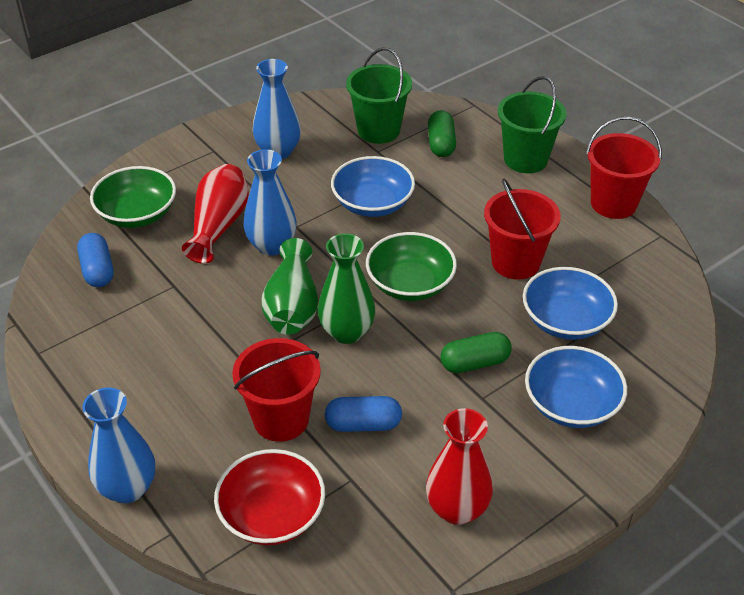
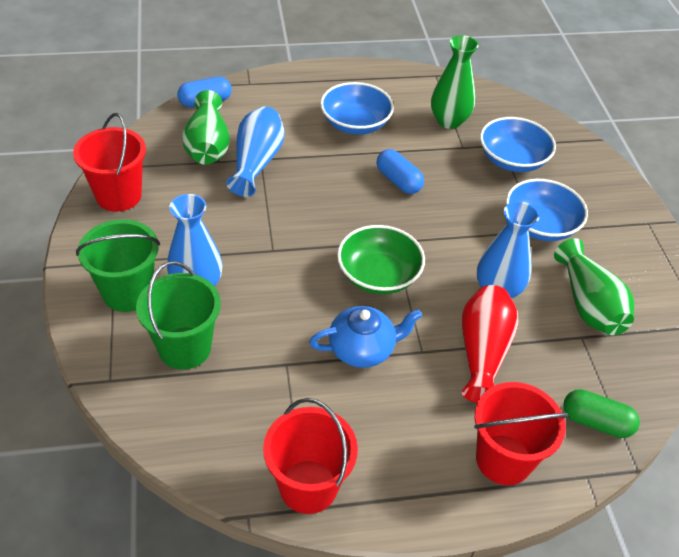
blue teapot: none = 0 -> [309,306,422,368] = 1
green bowl: [90,166,176,228] [366,232,457,301] = 2 -> [337,225,425,294] = 1
green capsule: [428,110,456,157] [440,332,512,373] = 2 -> [563,389,640,438] = 1
green vase: [261,238,318,335] [318,233,375,344] = 2 -> [182,90,230,165] [431,35,479,129] [554,238,634,335] = 3
red bowl: [214,449,325,545] = 1 -> none = 0
red vase: [182,164,249,264] [426,408,493,525] = 2 -> [462,285,518,403] = 1

